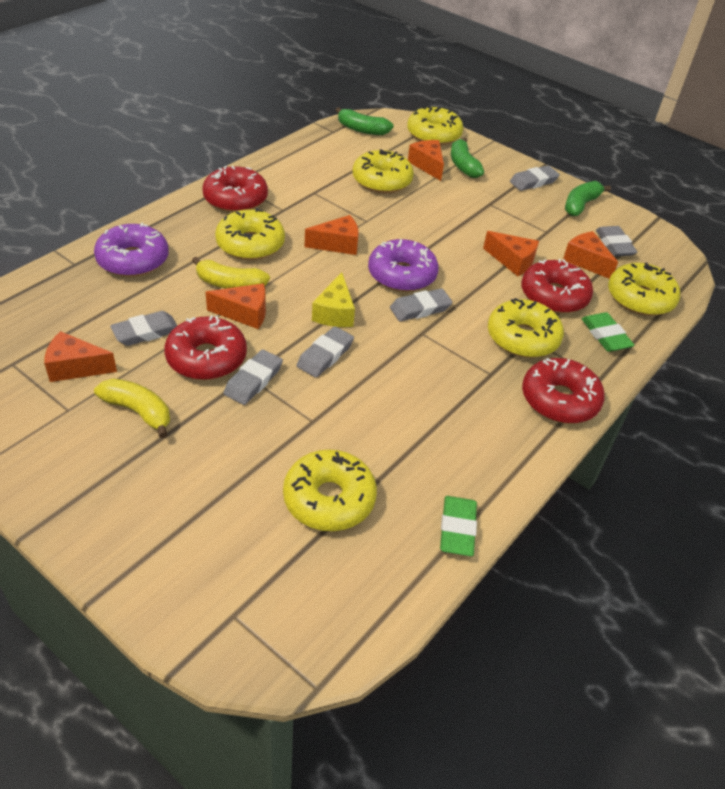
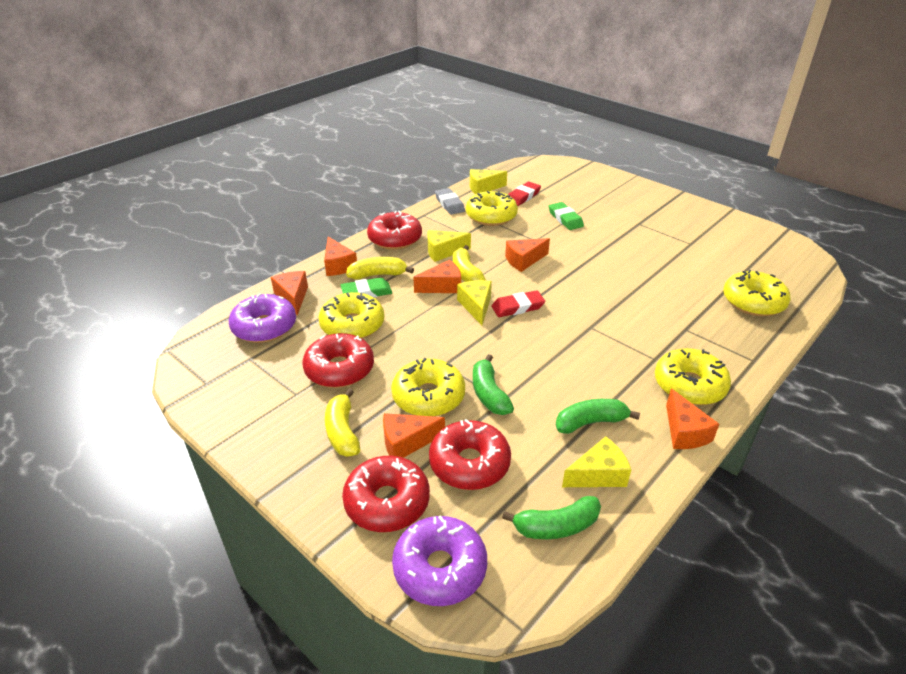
grey eraser: [110,311,177,346] [224,349,283,405] [296,326,354,377] [390,288,453,321] [510,166,560,191] [596,226,638,256] = 6 -> [435,188,465,215] = 1
red eraser: none = 0 -> [492,290,545,317] [508,181,541,206] = 2
yellow banana: [94,379,170,438] [192,257,270,289] = 2 -> [325,388,360,457] [346,257,414,279] [453,245,486,282] = 3
yellow cheese: [312,272,355,327] = 1 -> [427,230,471,262] [457,280,492,325] [470,169,507,194] [562,436,631,487] = 4
yellow donut: [215,208,285,260] [283,449,377,531] [353,149,414,193] [407,106,463,145] [488,298,564,358] [608,263,680,316] = 6 -> [319,292,385,339] [391,358,465,417] [466,191,518,226] [655,348,731,405] [723,270,791,316] = 5

